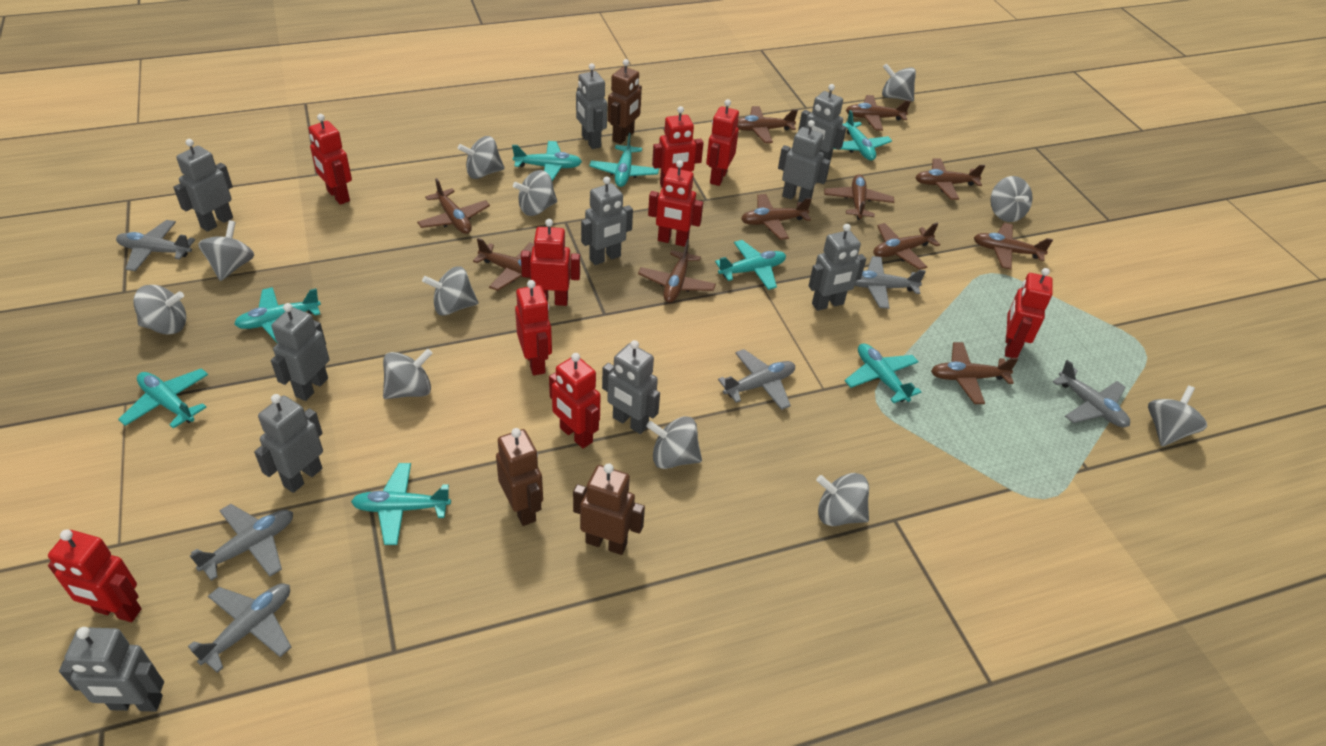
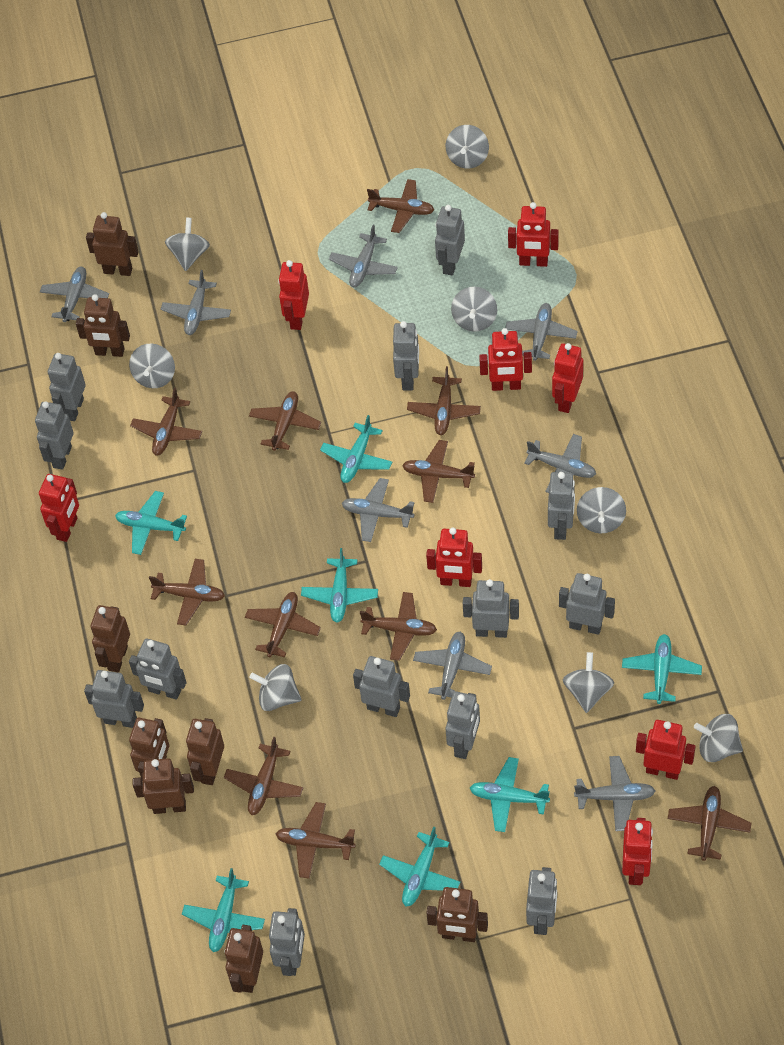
brown robot: [496,428,543,526] [573,463,645,555] [608,59,642,144] = 3 -> [76,294,130,357] [86,212,139,276] [90,605,130,672] [129,718,169,780] [133,758,194,814] [186,718,224,785] [224,925,263,993] [426,887,488,942] = 8
grey plane: [116,220,195,271] [188,583,291,673] [190,504,293,581] [718,349,795,410] [855,256,926,309] [1052,360,1130,427] = 6 -> [40,267,109,322] [161,270,231,335] [329,224,398,287] [342,478,414,542] [413,631,492,700] [505,303,577,361] [524,434,596,493] [574,756,656,831] = 8
grey robot: [59,627,164,712] [173,139,233,232] [254,394,323,493] [271,303,329,401] [576,63,607,149] [581,176,633,265] [602,340,660,434] [778,120,831,202] [798,84,847,161] [809,224,866,311] = 10 -> [35,401,74,470] [48,353,86,421] [84,670,144,728] [129,639,187,700] [269,908,305,976] [353,656,410,717] [393,321,419,390] [435,205,465,275] [446,691,480,759] [463,579,519,638] [526,867,557,935] [548,472,575,540] [559,573,615,635] = 13
grey spinning top: [133,285,186,335] [198,220,254,281] [383,349,433,399] [422,266,478,316] [458,136,505,179] [513,170,557,216] [646,416,702,469] [816,473,869,526] [882,63,916,102] [990,176,1033,222] [1148,385,1207,446] = 11 -> [129,344,175,388] [165,218,210,271] [249,664,302,711] [446,125,489,169] [451,287,497,332] [563,652,614,713] [577,487,626,533] [694,714,743,762] = 8
red robot: [48,529,141,622] [309,114,352,205] [515,280,552,376] [521,219,580,306] [549,353,601,448] [648,160,703,247] [652,106,703,187] [706,99,739,186] [1005,268,1053,358] = 9 -> [39,474,79,542] [278,260,309,330] [426,528,482,587] [479,328,532,391] [508,202,559,267] [552,343,583,413] [622,818,653,885] [636,720,695,780] = 8
turquoise plane: [118,368,208,429] [234,287,321,343] [351,463,451,545] [512,141,582,181] [589,133,659,187] [715,240,786,290] [833,110,892,161] [845,343,921,403] = 8 -> [115,491,187,555] [182,868,265,952] [301,548,378,623] [320,415,392,483] [379,827,460,906] [470,757,550,832] [622,634,702,704] = 7

